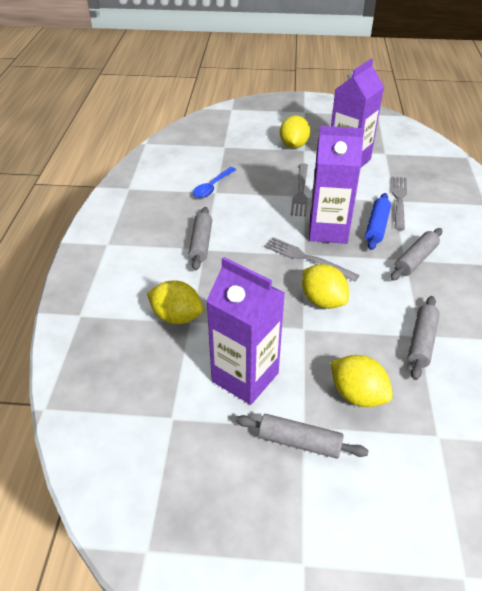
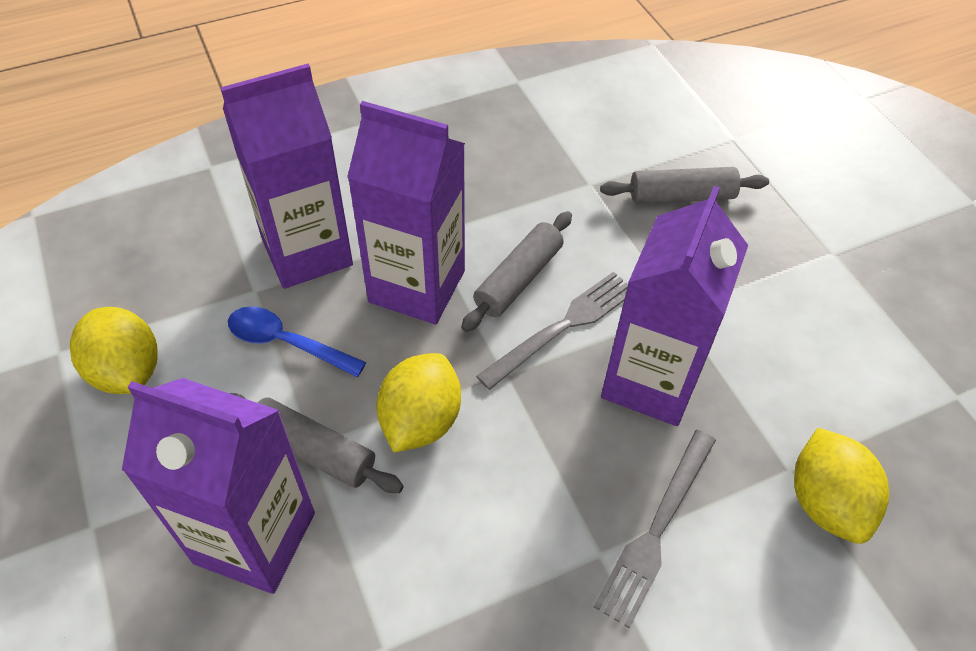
blue rolling pin: [365,193,391,250] = 1 -> none = 0
grey fork: [264,237,360,281] [291,163,308,217] [391,176,407,230] = 3 -> [476,271,628,390] [594,430,716,629] = 2
grey rolling pin: [188,207,212,271] [236,414,368,459] [391,228,442,281] [407,296,440,380] = 4 -> [229,393,404,493] [461,211,572,332] [600,167,769,204] = 3
purple carton: [206,257,285,405] [309,126,365,244] [331,58,384,167] = 3 -> [122,378,315,594] [220,64,353,289] [347,101,465,325] [601,186,748,426] = 4
yellow lemon: [147,280,203,324] [280,115,310,148] [302,264,349,309] [331,355,393,407] = 4 -> [70,307,158,394] [377,353,461,452] [794,428,889,544] = 3

